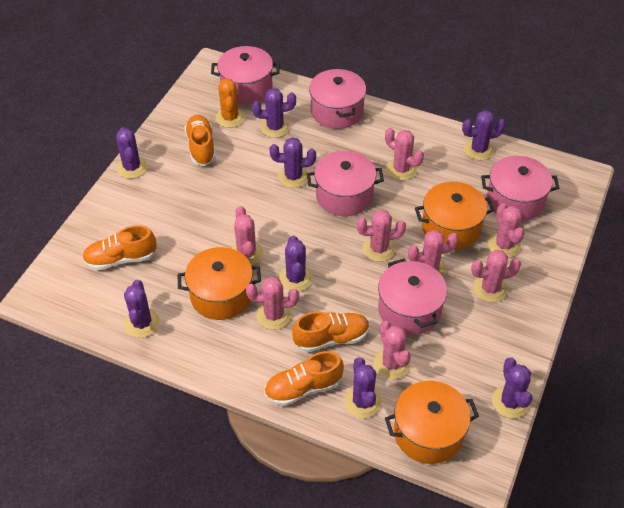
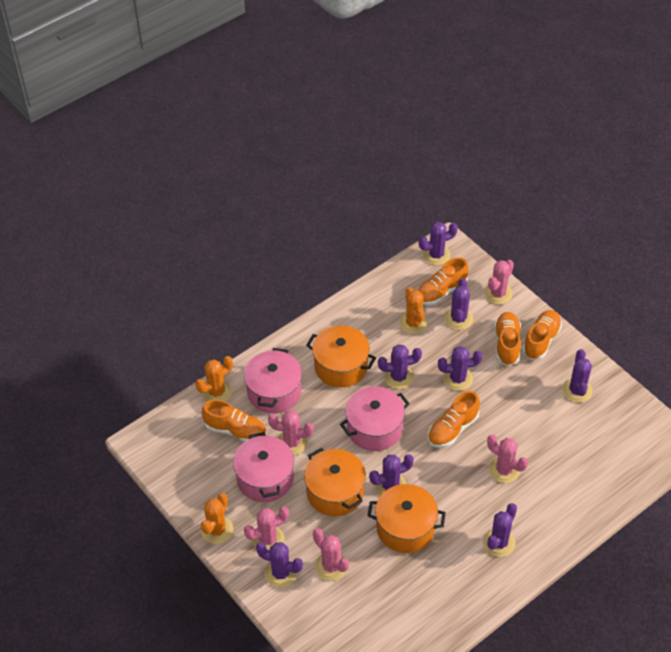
orange cactus: [215,78,245,128] = 1 -> [195,356,233,402] [201,493,233,544] [399,287,428,335] = 3
orange shoe: [82,225,157,270] [184,115,216,166] [264,351,344,406] [292,312,370,352] = 4 -> [202,400,267,442] [417,257,469,306] [428,391,480,448] [494,312,521,366] [523,310,562,360] = 5
pink cactus: [231,206,264,266] [246,277,299,330] [357,209,406,262] [374,321,411,379] [385,128,424,181] [408,230,459,277] [471,250,521,302] [488,203,525,258] = 8 -> [244,507,289,550] [268,410,314,455] [313,528,349,581] [484,260,514,305] [487,435,528,483] = 5
pink pot: [211,46,280,104] [307,151,384,216] [309,68,366,129] [378,258,447,335] [481,156,559,222] = 5 -> [233,432,294,502] [244,348,302,414] [340,386,410,451] = 3

